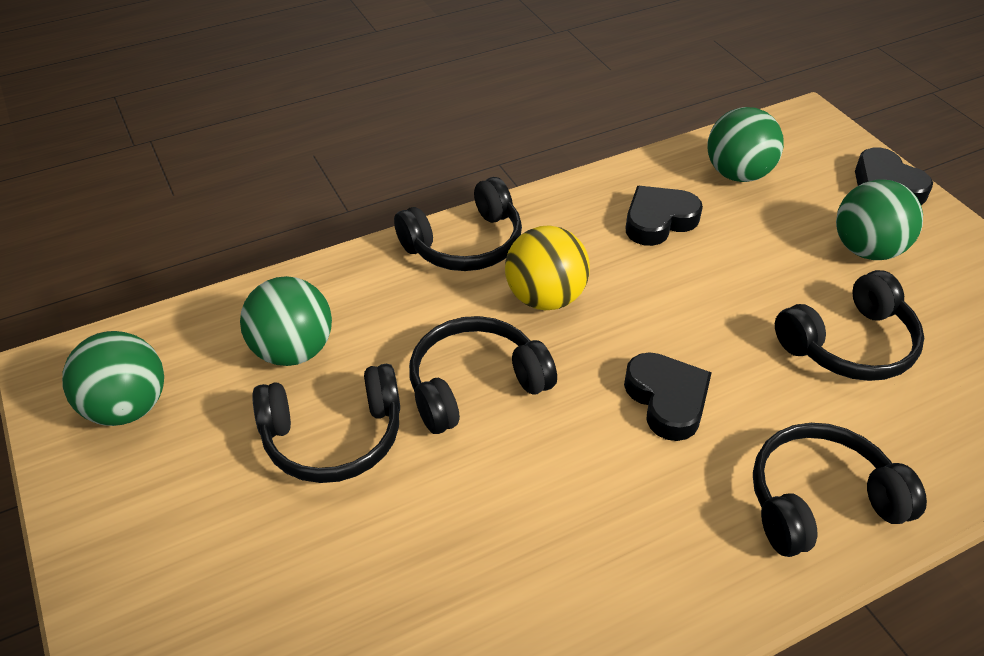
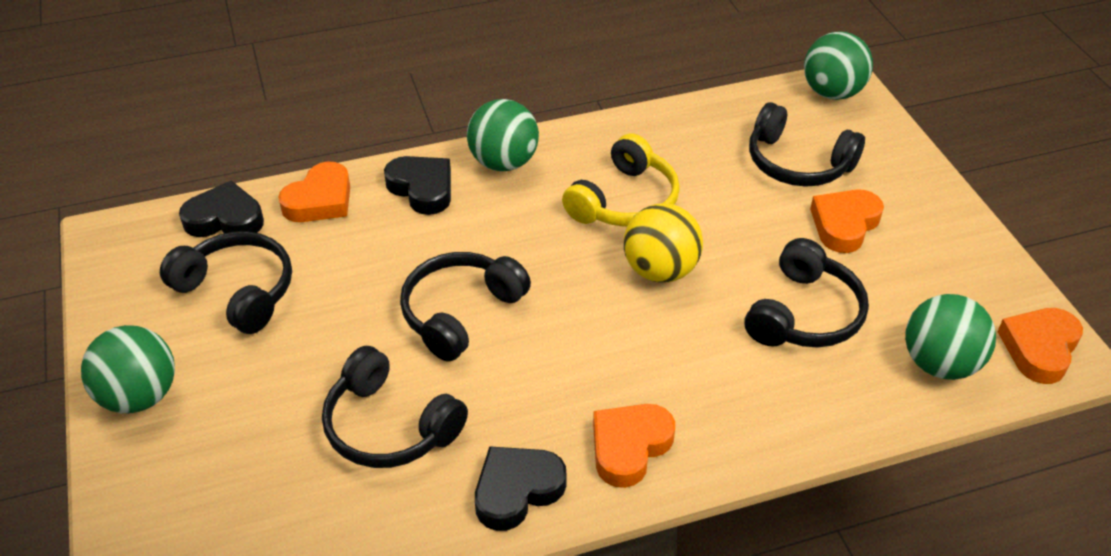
orange heart: none = 0 -> [278,161,350,222] [593,404,675,488] [810,189,884,253] [997,308,1083,384] = 4
yellow headphones: none = 0 -> [562,133,680,227] = 1

